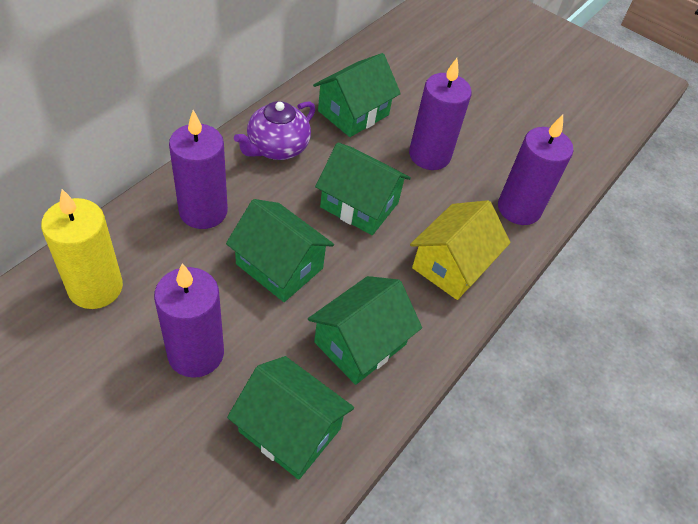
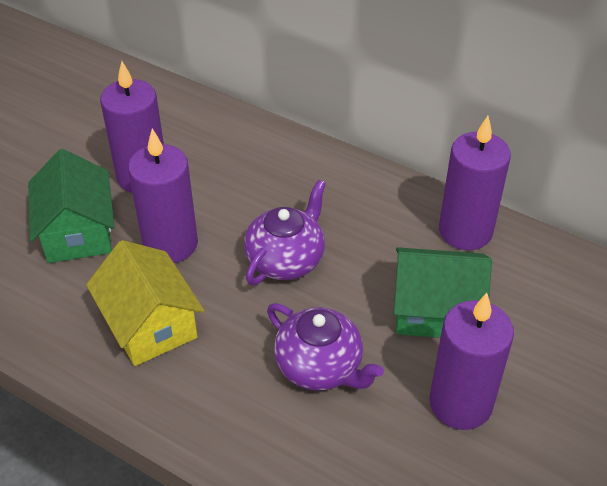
green house: [226,199,334,302] [227,356,354,480] [308,276,422,385] [313,53,401,137] [315,142,411,235] = 5 -> [28,149,115,263] [394,247,492,338] = 2
purple teapot: [234,101,315,160] = 1 -> [244,180,326,285] [267,303,384,391] = 2
yellow candle: [41,189,123,309] = 1 -> none = 0

